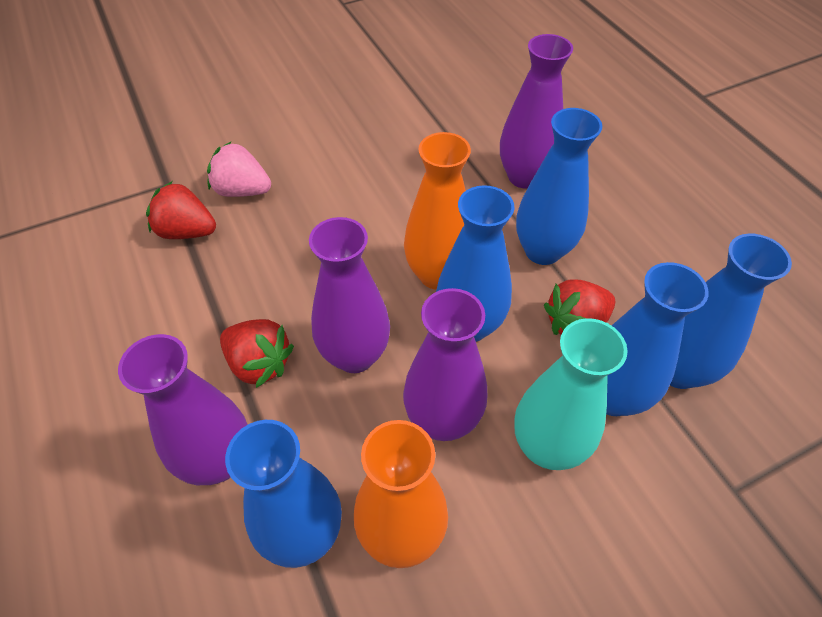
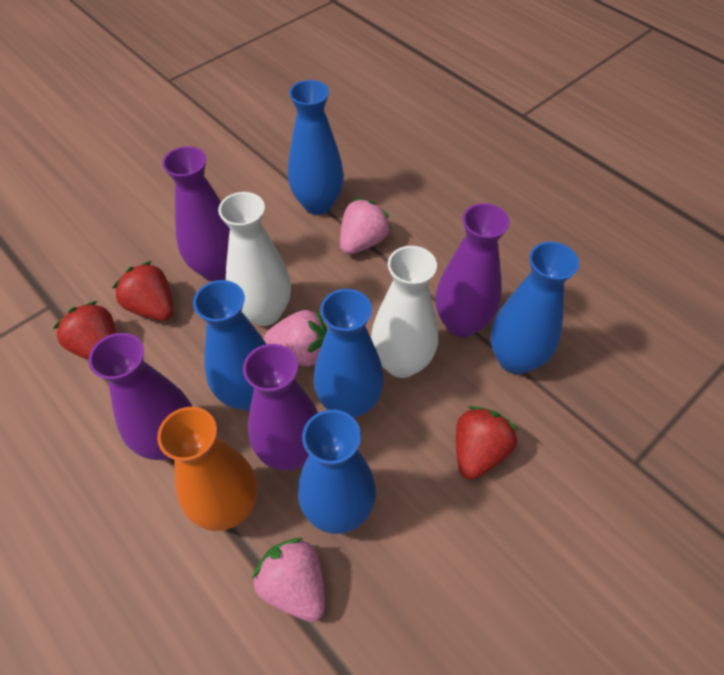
orange vase: [354,420,448,568] [404,132,471,290] = 2 -> [157,407,257,531] = 1
pink strawberry: [207,142,271,197] = 1 -> [252,538,325,622] [264,310,327,366] [340,198,392,254] = 3
turquoise vase: [514,318,628,470] = 1 -> none = 0
white vase: none = 0 -> [218,192,291,326] [371,246,438,378] = 2

